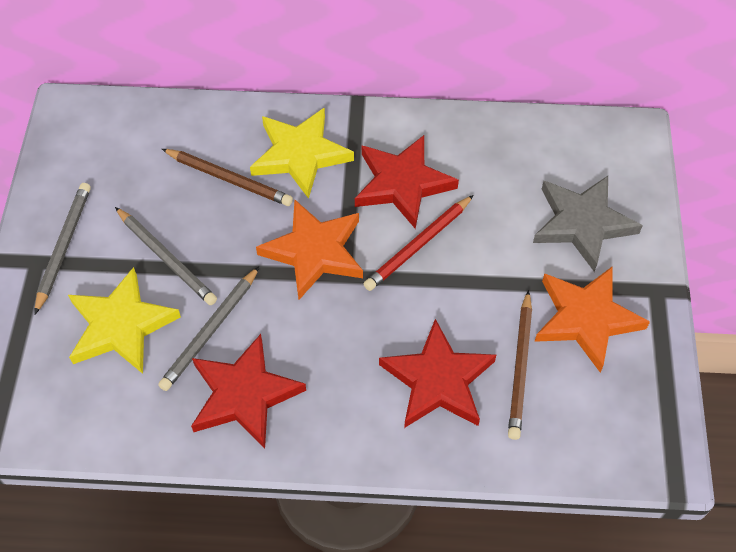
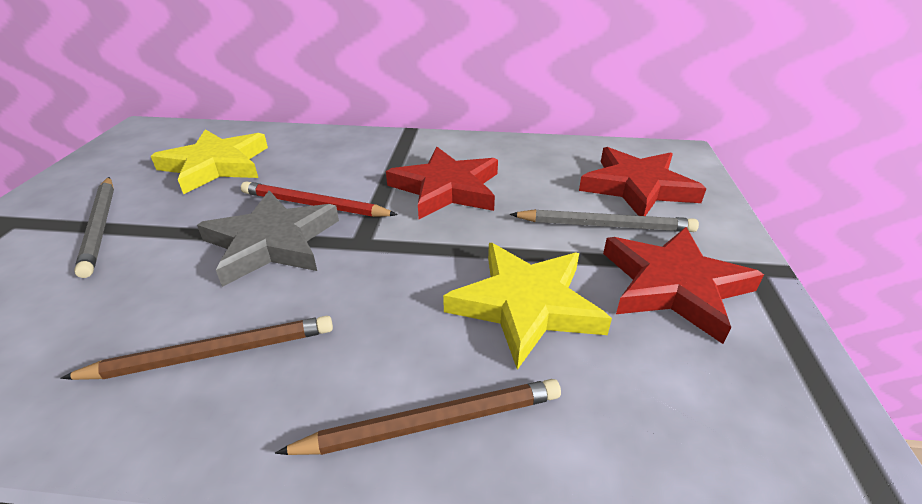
grey pencil: [34,183,91,315] [115,207,217,305] [158,266,259,391] = 3 -> [74,177,114,278] [510,209,699,232] = 2
orange star: [256,200,363,300] [534,267,650,372] = 2 -> none = 0

